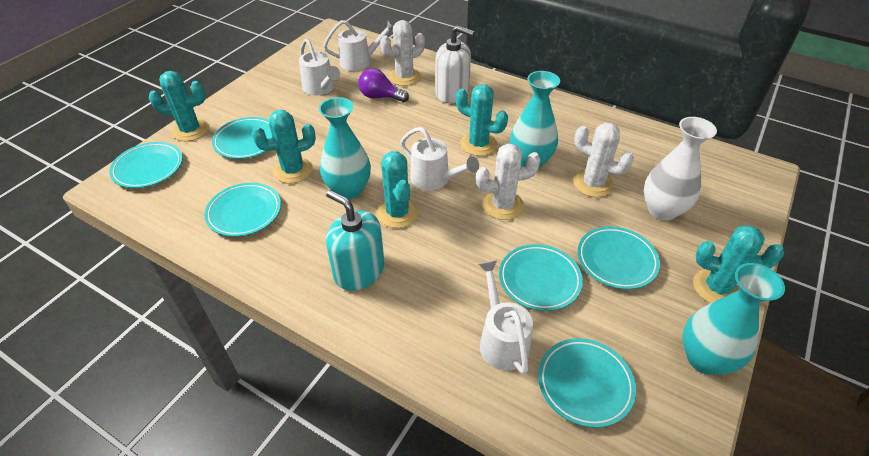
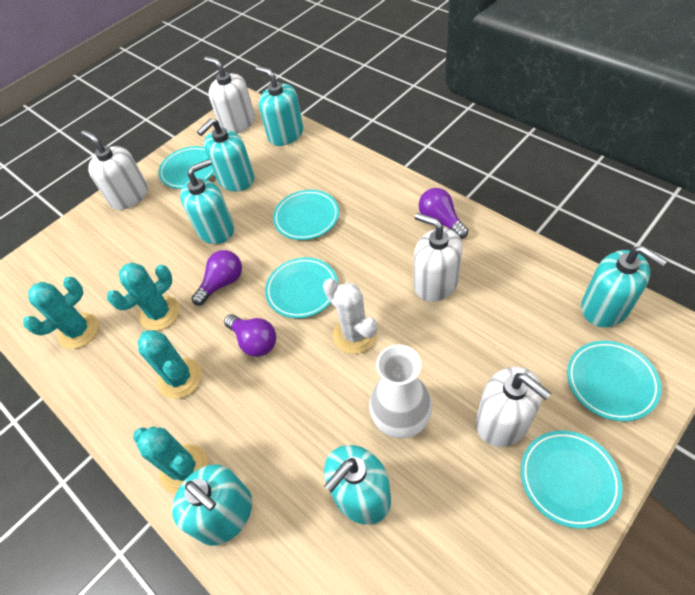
purple light bulb: [358,68,409,102] = 1 -> [192,250,242,306] [224,314,276,357] [419,188,468,239] = 3
turquoise cactus: [148,71,209,141] [252,110,316,183] [377,151,419,228] [456,84,508,156] [693,225,784,303] = 5 -> [23,277,99,349] [107,262,180,331] [133,426,208,494] [137,330,202,399] = 4
turquoise plate: [109,142,183,188] [204,183,281,237] [212,117,272,159] [499,244,583,311] [538,338,636,428] [578,226,660,290] = 6 -> [158,146,214,189] [265,257,338,318] [273,190,339,240] [521,431,623,529] [567,341,661,421] = 5
turquoise soap dispenser: [326,190,385,291] = 1 -> [172,464,252,546] [180,159,234,244] [197,118,254,191] [256,66,303,146] [324,445,391,525] [581,246,667,327] = 6
turquoise vase: [319,97,371,199] [510,71,560,169] [682,263,785,375] = 3 -> none = 0
white cactus: [380,20,425,86] [476,144,541,220] [574,122,634,197] = 3 -> [323,278,377,354] = 1
white soap dispenser: [435,25,474,103] = 1 -> [81,130,148,210] [204,56,255,134] [414,213,463,302] [476,367,551,447] = 4
white watering can: [299,38,340,96] [323,19,394,71] [400,127,479,191] [478,260,533,374] = 4 -> none = 0

